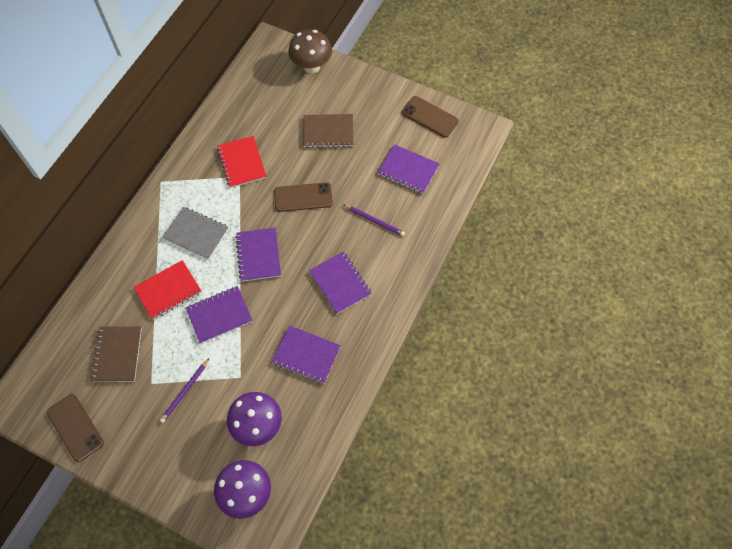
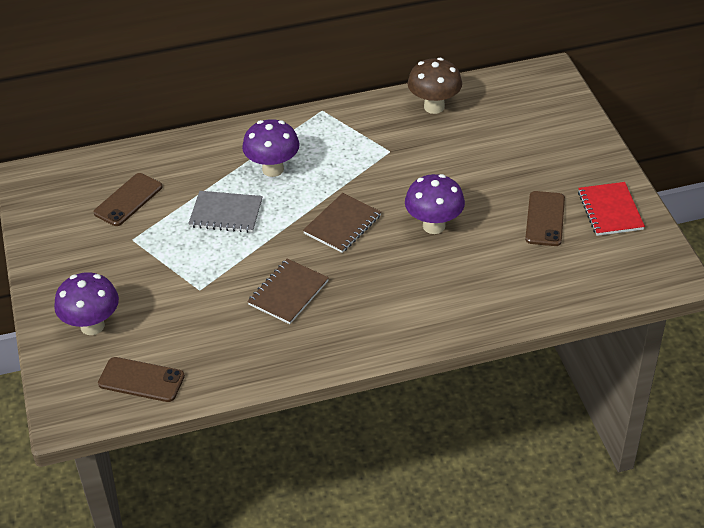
purple mushroom: [214,460,271,519] [227,392,282,447] = 2 -> [54,272,119,335] [242,119,300,177] [405,174,465,234] = 3
purple notebook: [186,286,253,344] [235,227,281,282] [272,325,341,384] [309,251,372,314] [377,144,440,194] = 5 -> none = 0
purple pencil: [160,359,209,423] [343,204,405,236] = 2 -> none = 0
red notebook: [134,260,201,320] [217,136,266,188] = 2 -> [578,182,645,236] = 1

